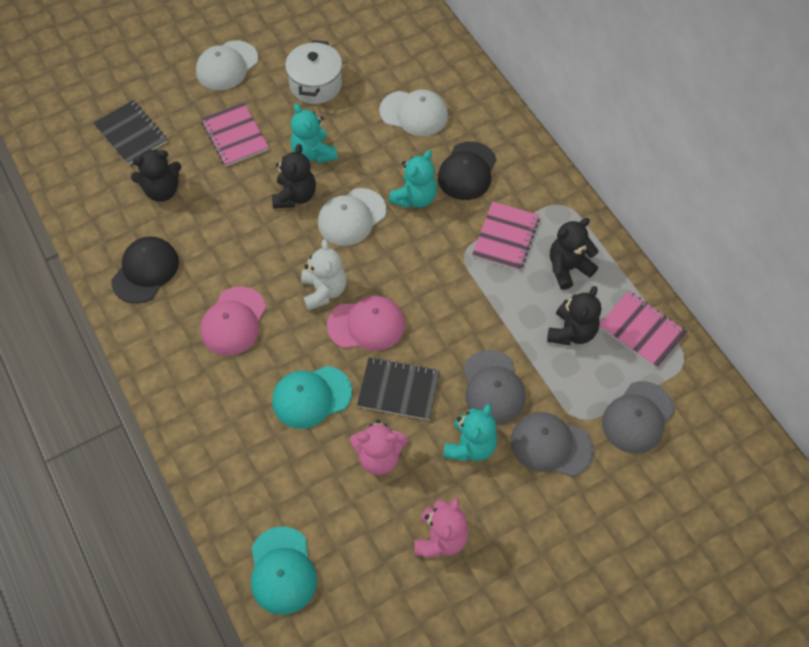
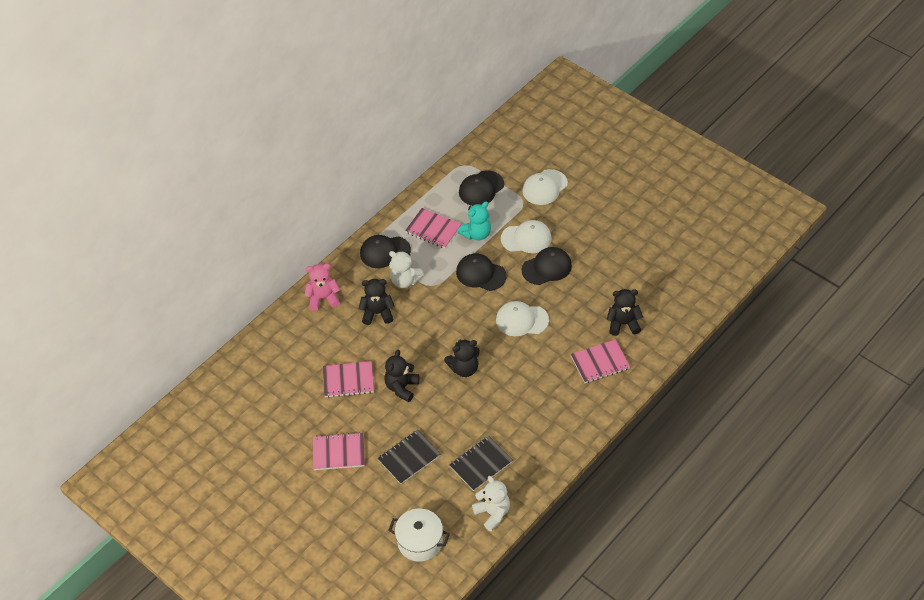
black cap: [111,237,179,304] [438,141,496,200] = 2 -> [360,235,411,268] [456,254,507,291] [459,171,504,206] [522,247,572,285] = 4
grey cap: [463,350,526,424] [511,412,594,477] [602,381,675,454] = 3 -> none = 0
pink cap: [200,286,266,355] [327,296,405,351] = 2 -> none = 0
pink notebook: [201,102,269,166] [472,201,540,271] [599,291,688,369] = 3 -> [313,432,365,470] [323,361,374,398] [405,208,461,248] [571,339,630,383] = 4
pink teddy bear: [350,420,408,475] [415,498,468,558] = 2 -> [304,263,340,311] = 1
turquoise cap: [251,527,317,615] [272,366,352,429] = 2 -> none = 0
turquoise teddy bear: [291,103,338,164] [389,150,437,208] [443,404,497,461] = 3 -> [458,201,491,240] = 1
white teddy bear: [301,239,347,311] = 1 -> [389,251,424,288] [472,476,510,531] = 2

